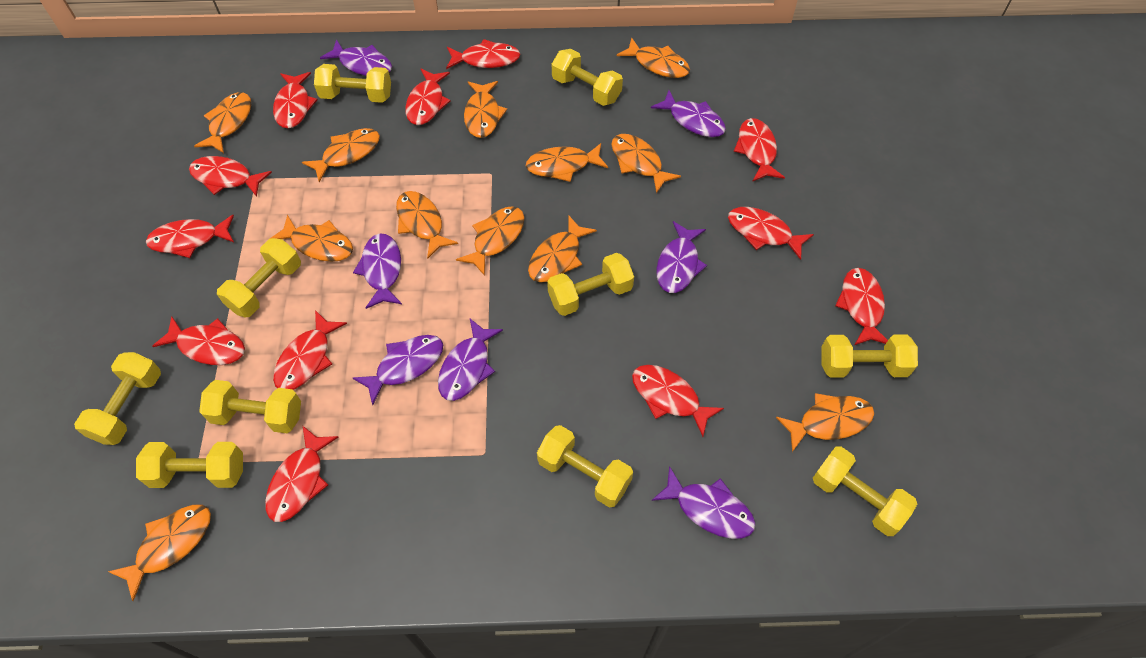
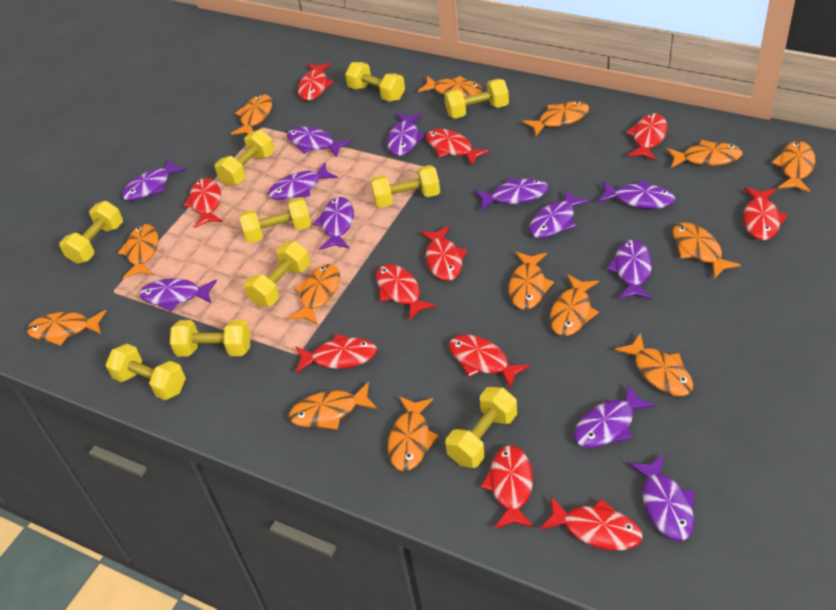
orange fish: [108,504,211,601] [194,92,251,153] [270,215,353,262] [302,128,380,182] [396,191,458,259] [456,206,524,276] [464,81,507,138] [526,143,608,182] [528,216,597,282] [611,134,681,194] [617,38,690,78] [776,393,874,452] = 12 -> [27,310,106,346] [118,224,158,279] [231,94,272,135] [288,264,340,325] [289,382,377,430] [388,397,439,471] [418,76,483,97] [509,252,554,310] [522,101,589,136] [550,275,599,336] [615,333,693,396] [667,140,743,168] [673,222,741,279] [772,141,815,192] = 14
purple fish: [320,39,392,76] [353,234,402,309] [353,335,443,405] [438,319,503,401] [651,90,726,137] [652,466,755,539] [656,221,707,293] = 7 -> [122,158,187,201] [139,278,217,311] [268,162,338,200] [287,126,351,158] [313,197,354,250] [387,113,426,156] [474,178,549,210] [529,189,590,238] [574,385,656,448] [597,180,675,209] [607,240,652,299] [629,455,695,541] = 12
red fish: [146,215,234,258] [152,316,245,365] [189,156,272,197] [265,425,338,522] [273,72,318,128] [273,310,347,390] [405,69,451,125] [446,39,520,69] [632,365,724,437] [728,207,814,260] [734,118,785,182] [835,268,888,345] = 12 -> [183,178,223,228] [295,334,377,373] [298,63,334,101] [376,264,437,321] [420,226,467,281] [426,129,489,166] [449,335,530,389] [481,445,534,529] [540,497,643,550] [626,113,668,161] [743,187,788,240] = 11

